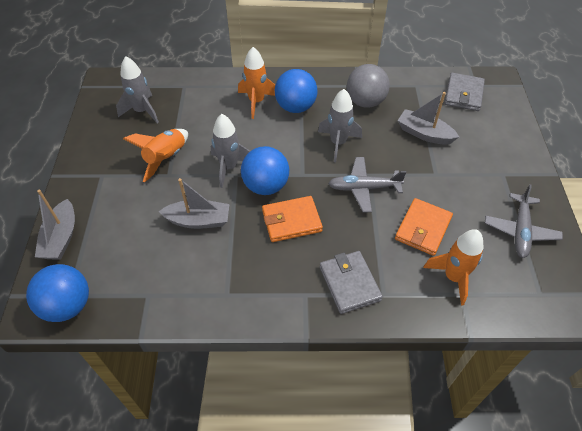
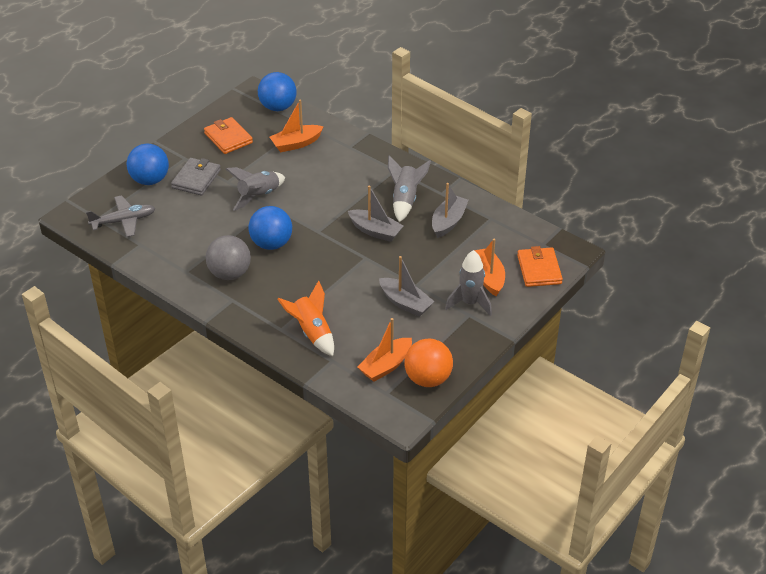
grey plane: [328,157,406,212] [485,184,563,258] = 2 -> [86,195,155,237] = 1
grey wallet: [320,251,383,314] [445,73,485,111] = 2 -> [171,158,221,196] = 1
orange ball: none = 0 -> [405,339,453,387] = 1
orange boat: none = 0 -> [270,100,324,152] [358,318,412,382] [474,239,505,296] = 3
orange rocket: [123,129,188,183] [238,47,275,119] [423,229,484,306] = 3 -> [277,280,334,356] = 1

